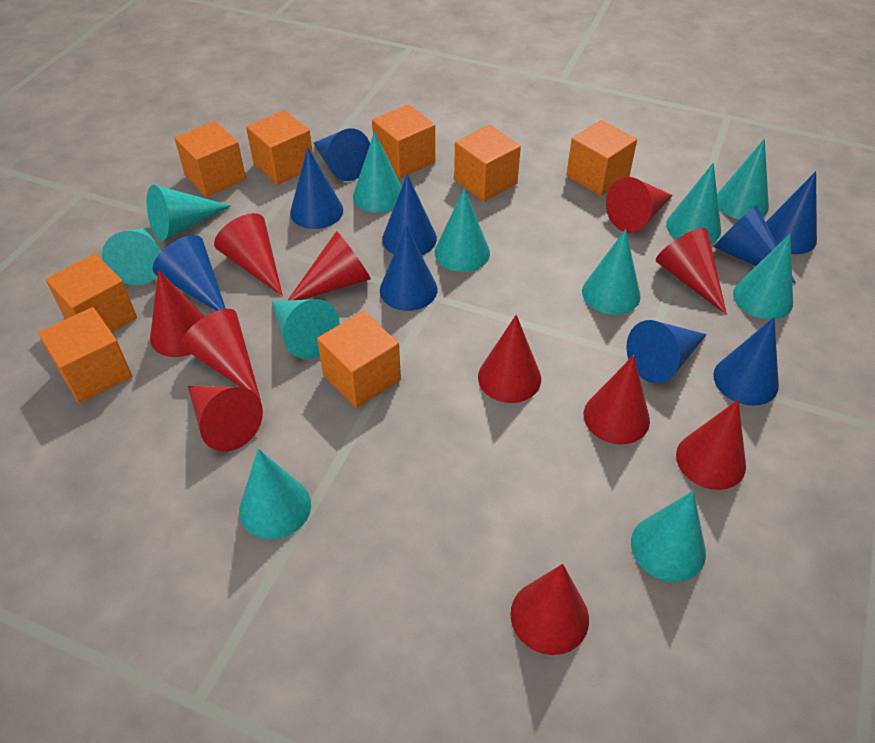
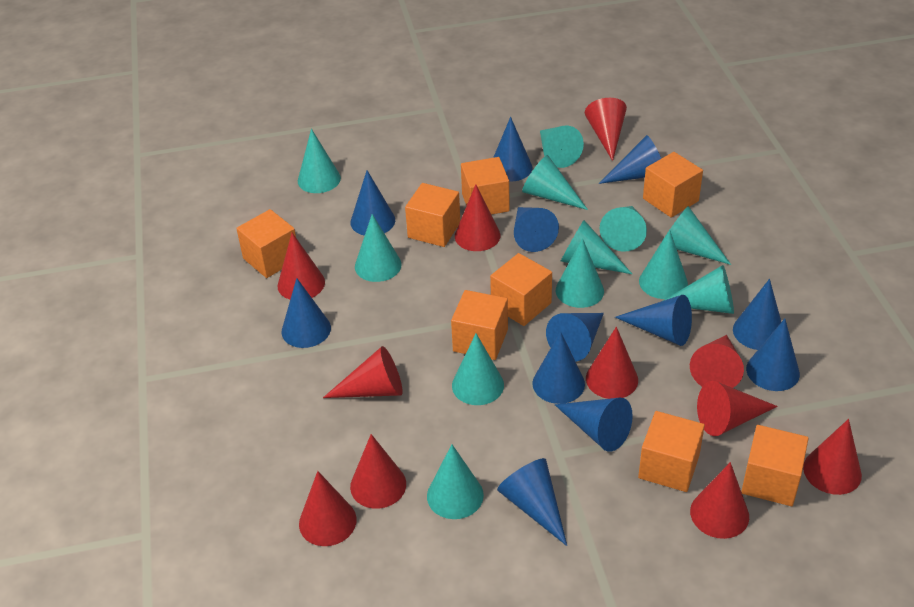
blue cone: [153,235,226,311] [290,147,343,229] [313,128,370,181] [380,225,437,311] [382,174,437,255] [626,320,707,383] [713,317,779,406] [714,205,796,284] [766,171,817,254] = 9 -> [282,278,331,348] [350,170,395,236] [493,117,532,181] [497,458,567,546] [514,207,559,252] [532,331,585,404] [546,313,604,362] [555,398,633,452] [599,135,662,184] [615,295,692,346] [733,279,781,350] [746,319,800,391] = 12
turquoise cone: [102,228,161,285] [147,185,231,241] [239,448,311,540] [272,299,340,359] [353,131,402,213] [435,188,490,272] [582,229,641,315] [631,491,706,582] [666,163,721,243] [717,139,769,220] [733,234,793,320] = 11 -> [298,129,341,193] [355,214,402,282] [427,444,484,519] [452,333,504,405] [522,155,588,210] [540,126,584,168] [556,238,604,308] [561,220,632,274] [600,206,647,252] [639,230,688,299] [663,265,734,314] [670,206,731,265] = 12

